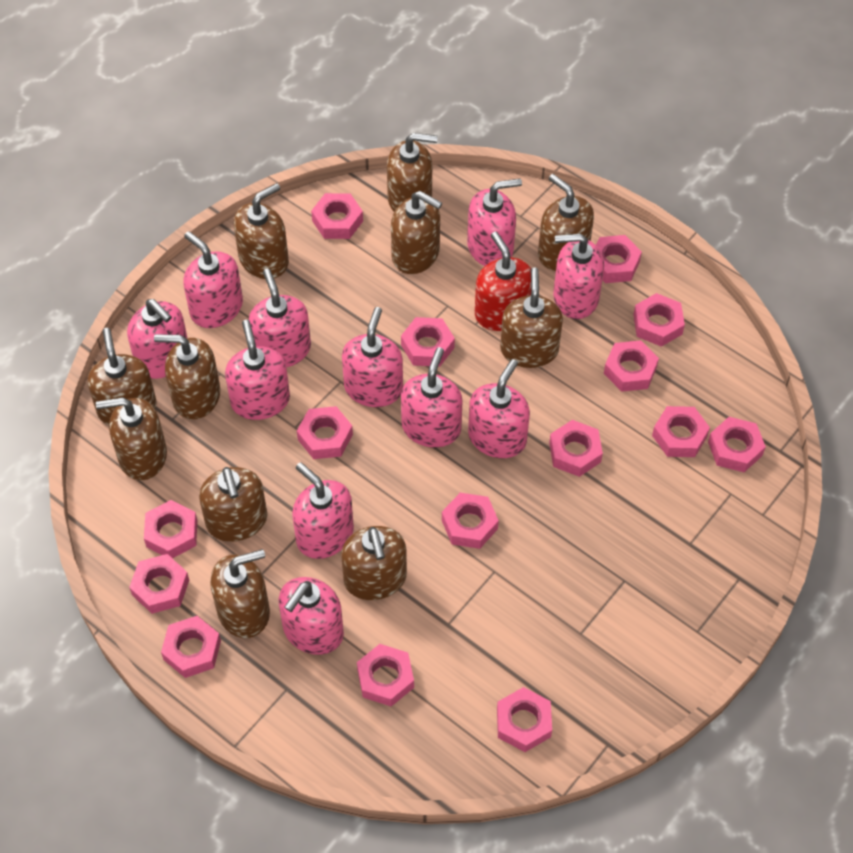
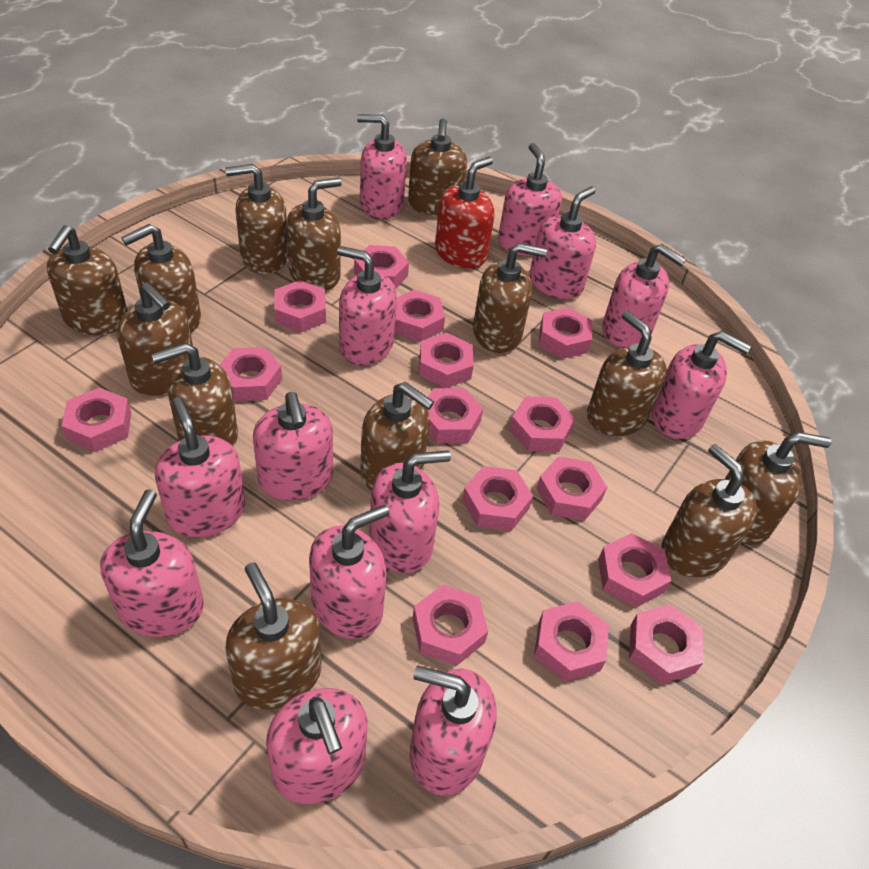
brown soap dispenser: [88,328,156,425] [96,397,167,481] [154,334,220,420] [199,467,267,542] [210,549,270,638] [234,183,289,279] [341,526,407,600] [387,133,438,212] [391,191,442,274] [500,267,563,368] [538,174,594,271] = 11 -> [47,225,127,335] [117,283,193,396] [121,224,201,333] [151,343,238,447] [225,164,288,274] [225,562,322,710] [286,177,342,291] [360,382,434,491] [408,118,467,216] [473,243,547,353] [587,311,667,436] [661,444,757,577] [725,432,831,545] = 13
pink soap dispenser: [127,299,188,379] [183,231,243,328] [225,320,290,420] [249,269,311,367] [279,577,344,655] [292,462,354,559] [342,307,403,407] [401,347,463,447] [467,178,522,266] [468,359,530,458] [553,234,604,319] = 11 -> [100,489,204,637] [155,397,245,538] [253,392,333,501] [266,688,368,804] [309,505,389,639] [337,246,397,366] [357,114,407,219] [369,450,451,574] [410,666,497,796] [498,143,562,256] [529,186,596,299] [602,244,686,348] [652,331,751,439] = 13

